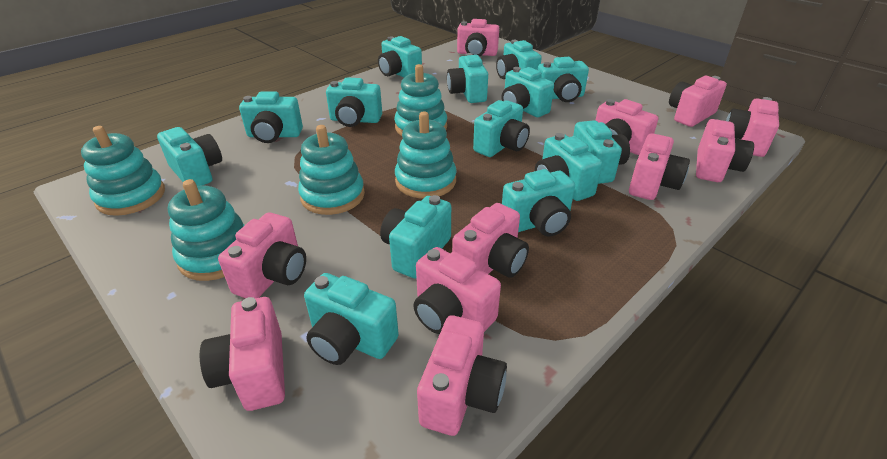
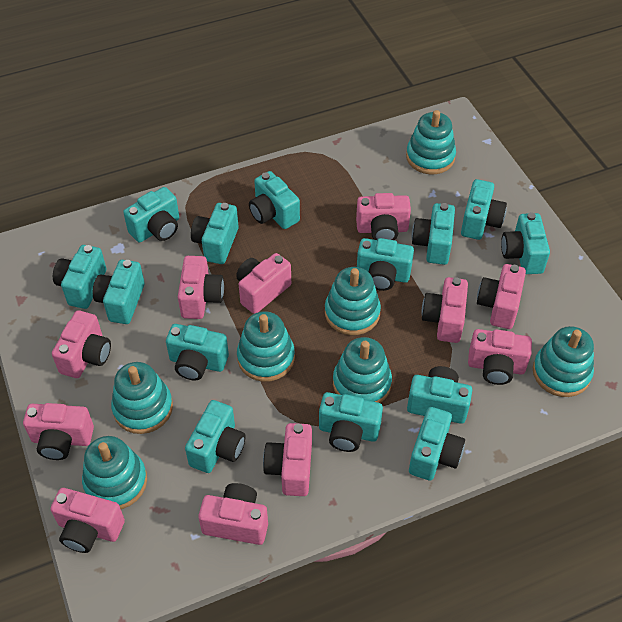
turquoise stacking toy: [81,126,165,216] [168,179,245,281] [298,125,365,215] [394,64,447,136] [395,112,457,198] = 5 -> [82,436,147,509] [111,362,173,434] [237,311,295,382] [325,267,381,335] [333,337,392,403] [406,110,456,174] [533,326,594,397] = 7

